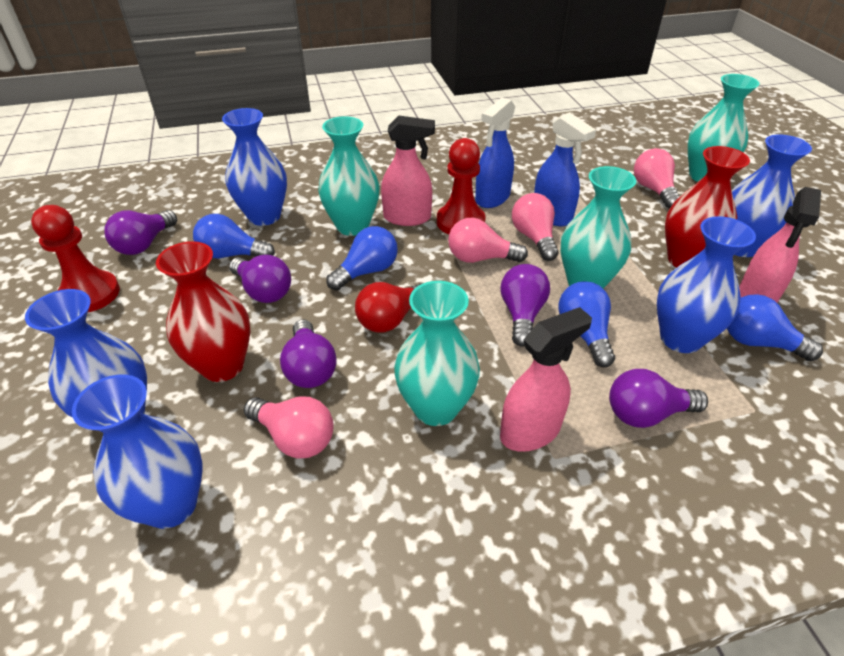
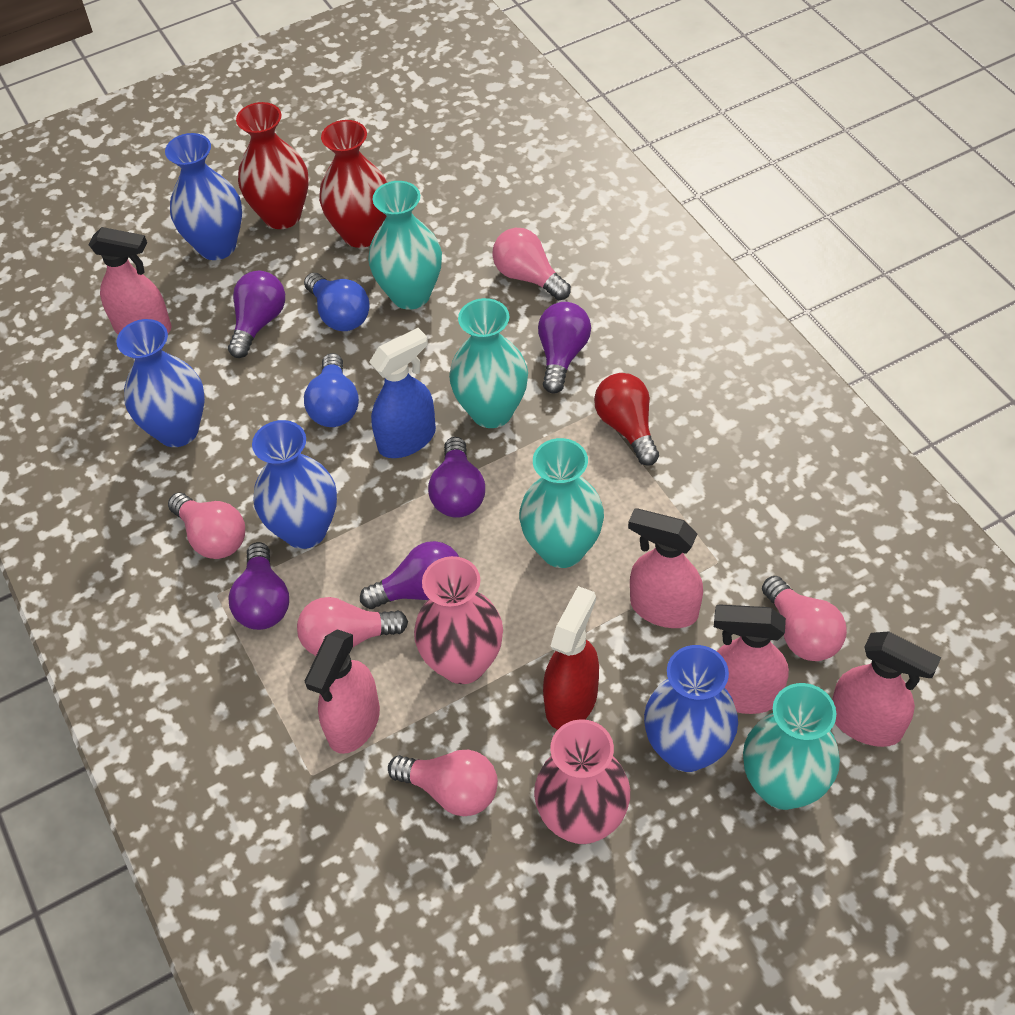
blue light bulb: [193,214,275,259] [326,226,398,290] [558,281,615,367] [727,294,823,361] = 4 -> [304,273,370,331] [304,353,359,427] = 2
blue spray bottle: [475,98,515,208] [534,112,596,226] = 2 -> [369,328,436,458] = 1
blue vase: [25,289,147,432] [72,374,202,529] [222,108,287,226] [657,216,756,353] [732,134,812,257] = 5 -> [117,319,205,447] [165,133,242,260] [252,420,337,549] [644,645,738,772] = 4
pink light bulb: [244,396,334,459] [448,217,528,263] [512,193,559,261] [634,148,679,208] = 4 -> [168,493,245,559] [297,597,408,656] [388,750,498,816] [492,228,571,300] [762,576,847,661] = 5
pink spray bottle: [381,116,435,226] [500,307,592,452] [739,187,821,303] = 3 -> [89,227,172,335] [305,629,380,754] [628,508,703,628] [714,604,789,714] [832,632,941,747] = 5
pink vase: none = 0 -> [414,556,503,684] [534,719,630,844] = 2
red pawn: [31,205,120,312] [437,138,485,234] = 2 -> none = 0
red spray bottle: none = 0 -> [543,586,599,730] = 1

